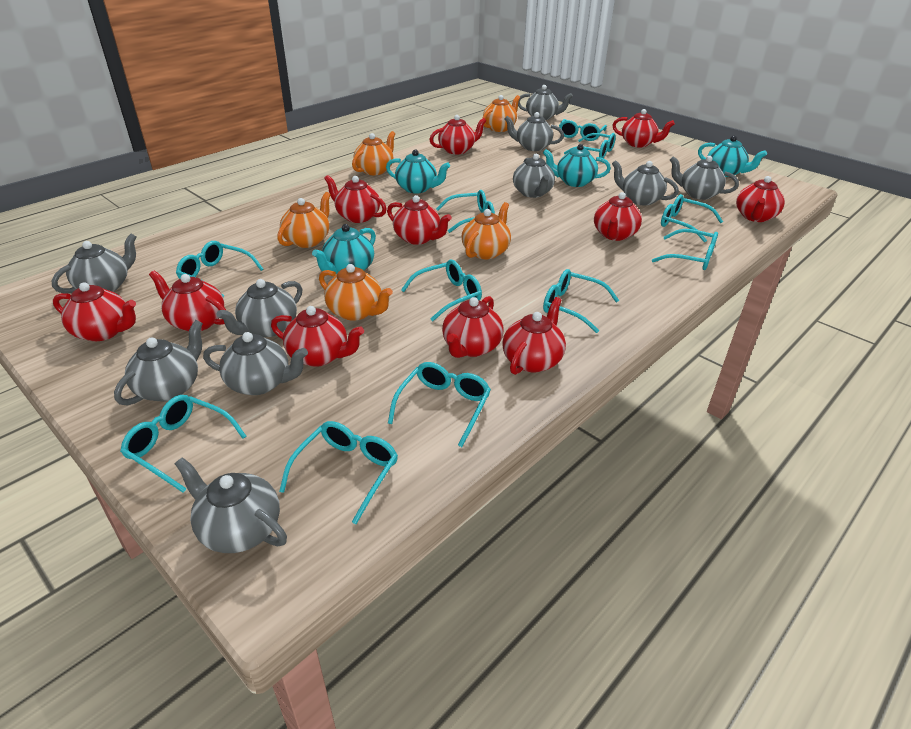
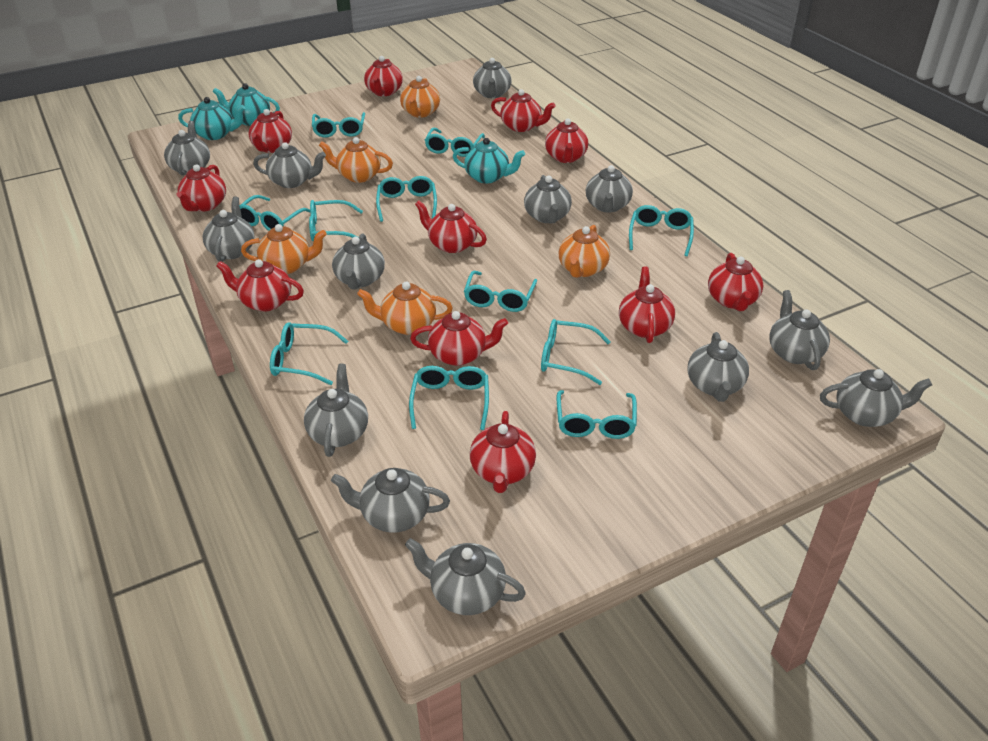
grey teapot: [51,234,137,294] [114,320,203,405] [175,457,287,553] [203,332,308,395] [217,279,302,337] [505,112,564,151] [513,153,555,198] [518,85,573,120] [612,160,679,205] [670,156,739,200] = 10 -> [164,121,210,175] [203,197,254,262] [253,142,326,188] [304,364,368,457] [331,468,450,533] [332,234,385,289] [405,538,526,615] [473,58,512,98] [524,175,572,223] [586,165,633,213] [687,332,749,402] [769,290,830,370] [820,369,932,427] = 13
turquoise teapot: [312,224,376,274] [386,149,450,194] [543,144,611,187] [698,136,767,177] = 4 -> [178,97,245,140] [213,83,280,126] [453,138,525,183] = 3

